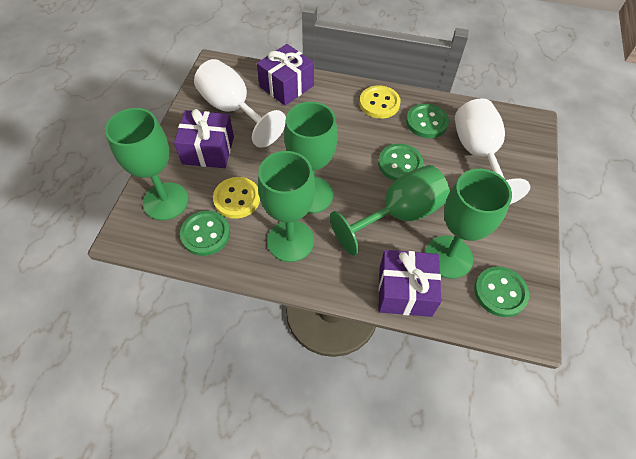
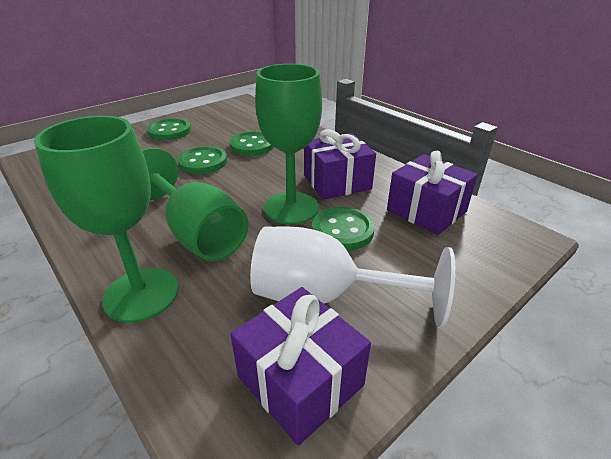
green goblet: [105,108,189,220] [258,151,315,262] [284,102,338,214] [330,165,450,256] [425,169,512,279] = 5 -> [34,116,179,323] [142,148,249,261] [255,64,322,224] = 3
white goblet: [194,59,286,148] [455,98,530,204] = 2 -> [250,226,455,327] = 1
yellow button: [213,177,260,219] [359,85,401,119] = 2 -> none = 0

